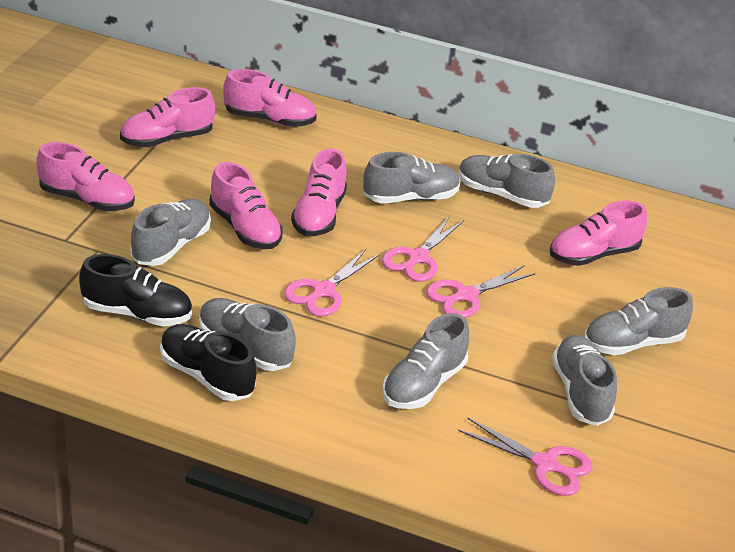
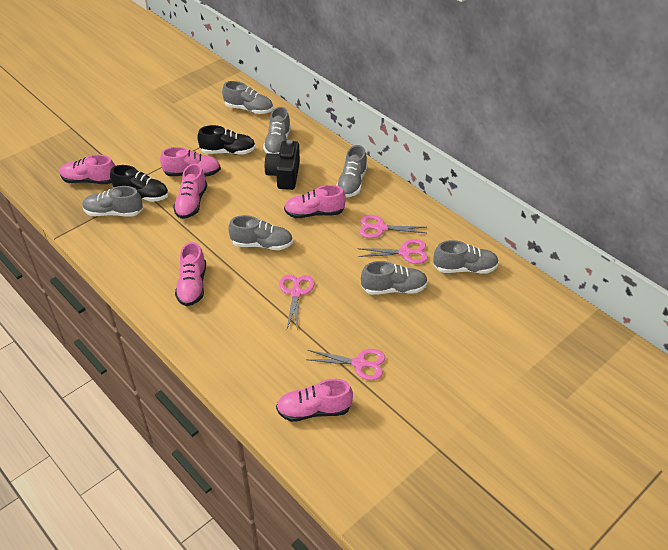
black camera: none = 0 -> [264,140,300,190] = 1

